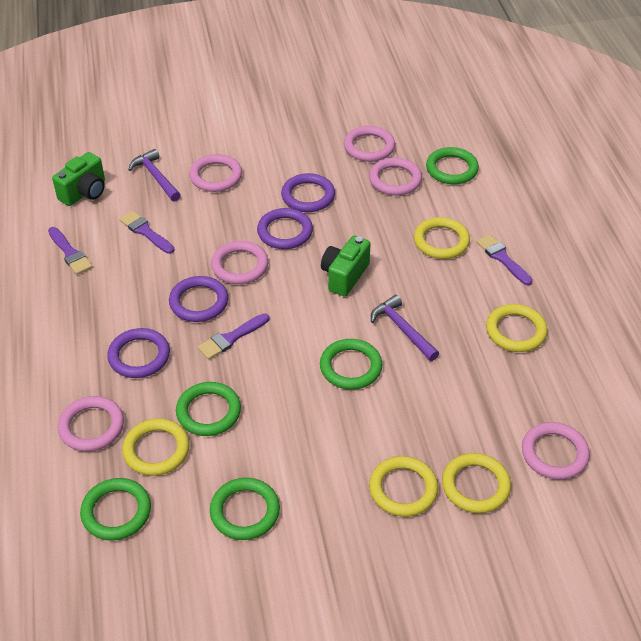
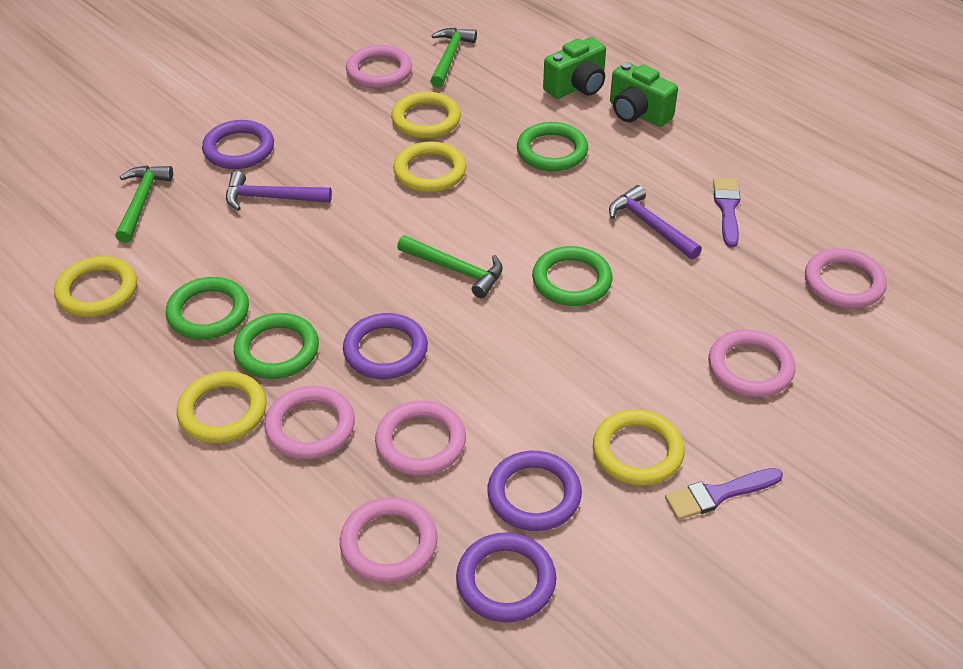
green hammer: none = 0 -> [115,166,173,243] [397,235,503,298] [430,28,477,88] = 3
green ring: [80,478,151,541] [176,382,241,436] [210,478,280,540] [320,339,383,390] [426,147,479,184] = 5 -> [166,277,249,340] [234,313,319,379] [517,122,588,171] [532,246,612,306] = 4
purple brush: [48,227,93,275] [119,210,175,254] [198,313,269,360] [476,234,533,285] = 4 -> [665,468,783,520] [713,178,740,248] = 2

